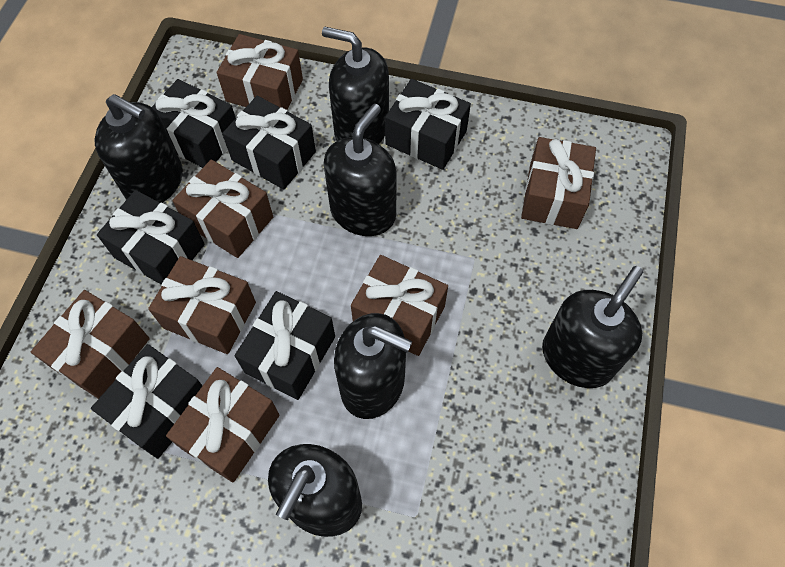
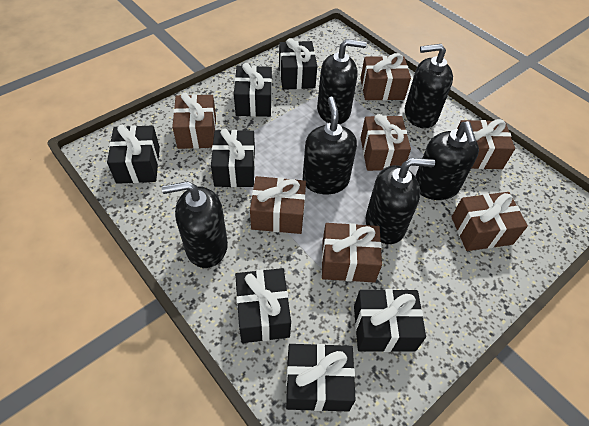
black gift: [91,344,203,459] [97,190,205,284] [152,79,236,168] [222,96,316,190] [235,291,335,400] [385,79,471,170] = 6 -> [107,124,160,184] [211,128,255,187] [234,63,272,117] [235,268,291,343] [279,38,317,90] [286,344,356,412] [354,289,426,352] = 7

